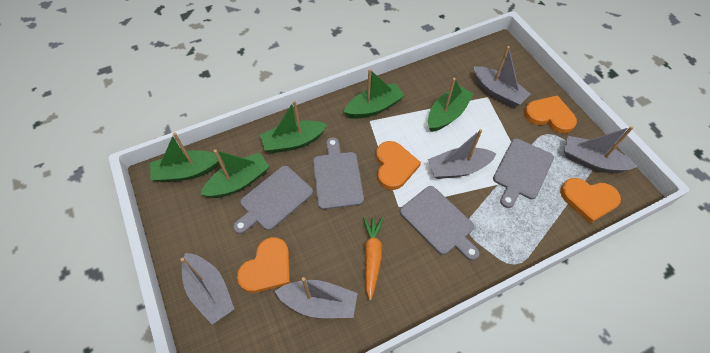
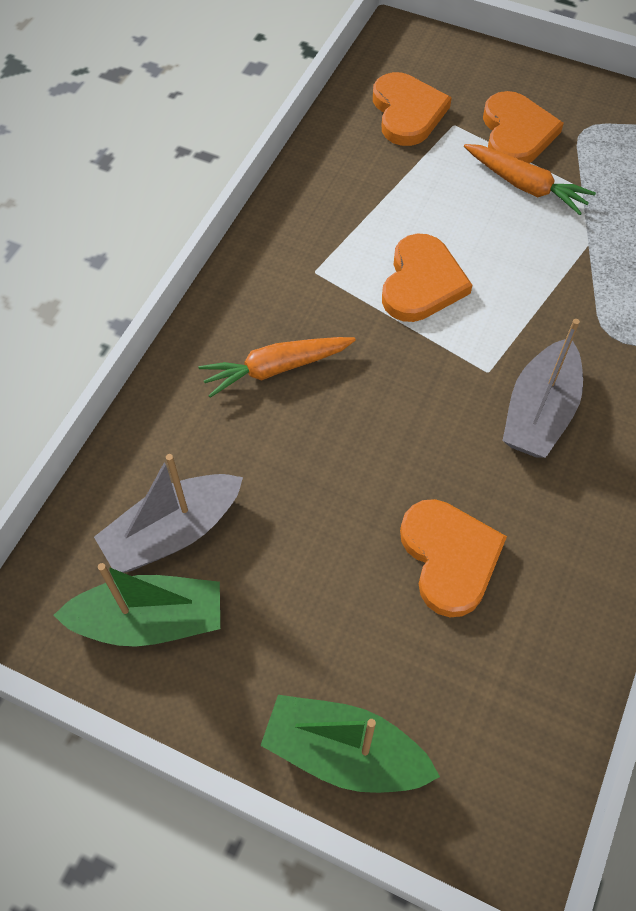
green boat: [150,132,221,182] [200,149,269,198] [260,100,327,153] [344,69,405,119] [428,78,474,132] = 5 -> [53,563,220,647] [260,695,440,793] = 2
grey boat: [180,253,234,324] [275,277,357,318] [428,129,497,179] [474,46,530,107] [564,126,637,173] = 5 -> [94,454,243,573] [502,319,583,458] = 2
grey cutting board: [233,166,313,234] [313,137,364,210] [400,186,479,261] [493,138,554,208] = 4 -> none = 0
orange carrot: [363,216,383,301] = 1 -> [199,337,356,398] [464,144,596,215] = 2

